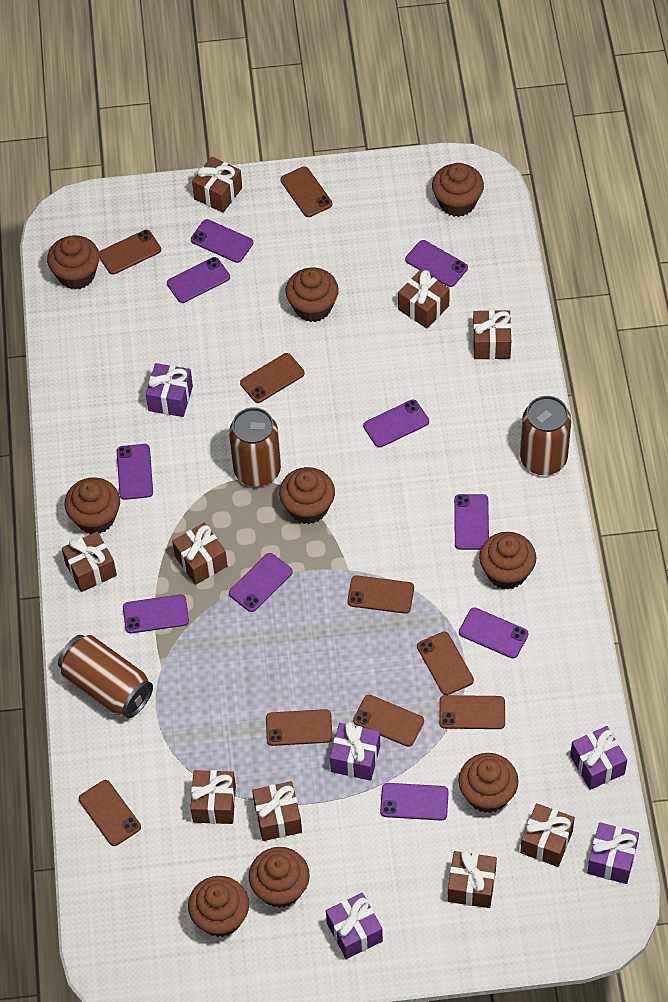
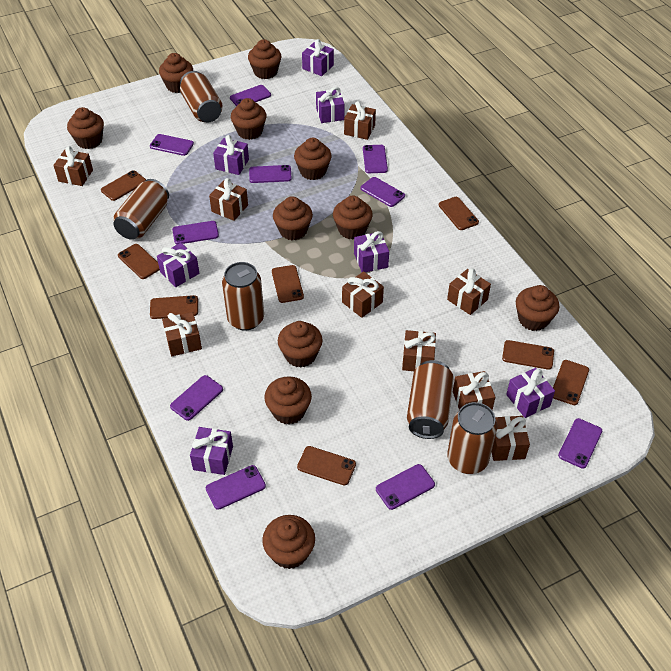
brown can: [58,635,153,718] [229,407,281,487] [520,396,571,475] = 3 -> [113,179,169,240] [180,71,223,122] [222,262,264,331] [407,360,454,439] [447,402,497,474] = 5
brown cupcake: [47,235,100,290] [65,477,120,534] [188,876,249,937] [249,847,310,908] [279,467,335,524] [285,268,339,322] [432,163,484,217] [458,753,519,813] [479,532,536,590] = 9 -> [67,107,104,149] [159,53,193,93] [231,98,267,140] [248,39,281,79] [262,515,315,569] [264,376,312,425] [273,196,313,240] [278,321,323,368] [294,138,332,180] [333,196,373,240] [516,285,559,331] = 11
brown phone: [79,780,141,846] [99,230,161,275] [240,353,305,403] [266,709,333,746] [280,166,332,217] [347,575,414,614] [353,695,424,747] [417,632,474,695] [439,695,505,729] = 9 -> [101,170,146,201] [118,244,160,279] [150,295,198,319] [272,265,304,303] [297,446,356,485] [439,197,479,230] [502,340,554,370] [553,360,589,405] = 8
purple gift: [146,363,193,417] [326,893,383,959] [330,722,380,781] [570,726,627,790] [587,822,639,884] = 5 -> [157,243,200,287] [190,427,233,475] [213,135,249,175] [302,39,334,76] [316,87,345,123] [354,231,389,272] [506,368,555,418] = 7

